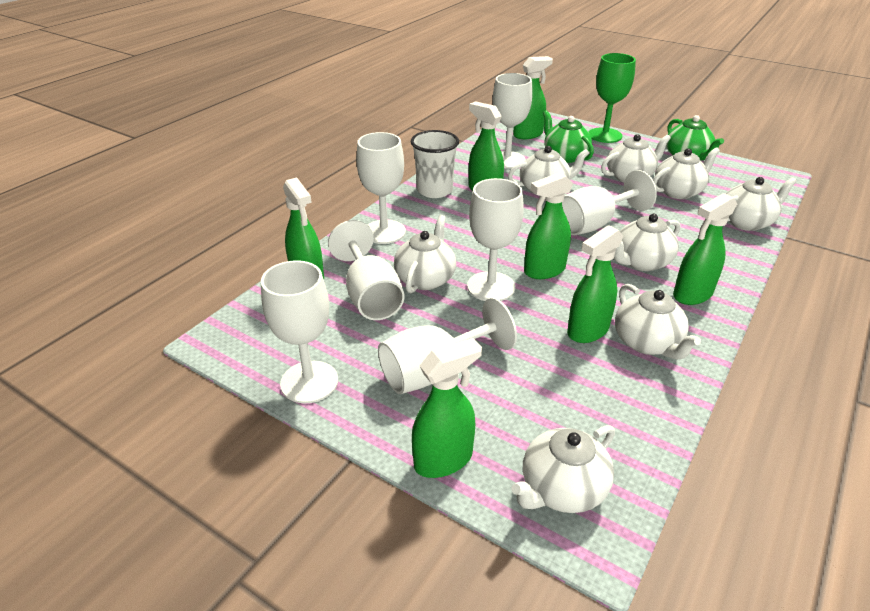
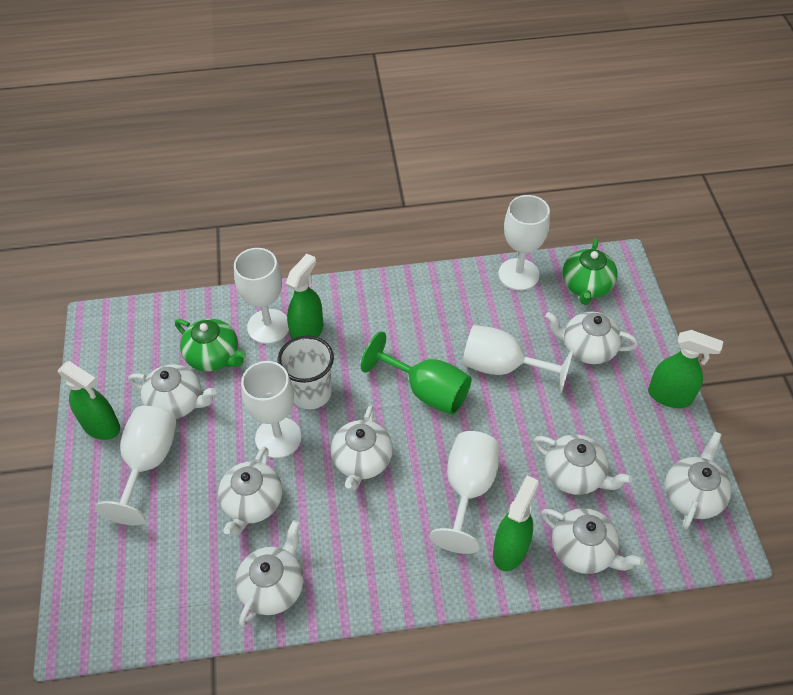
green spray bottle: [283,177,324,279] [412,338,482,478] [469,101,504,191] [513,56,553,139] [524,172,573,279] [567,225,623,343] [673,193,737,305] = 7 -> [58,361,120,440] [286,254,323,339] [493,475,539,571] [648,330,723,408] = 4
white goblet: [261,260,338,403] [328,220,405,320] [356,132,406,244] [378,298,517,394] [467,178,524,301] [493,73,532,169] [562,170,657,235] = 7 -> [95,406,176,525] [234,248,289,344] [241,361,302,458] [430,431,500,554] [463,325,573,393] [498,195,550,291] = 6

